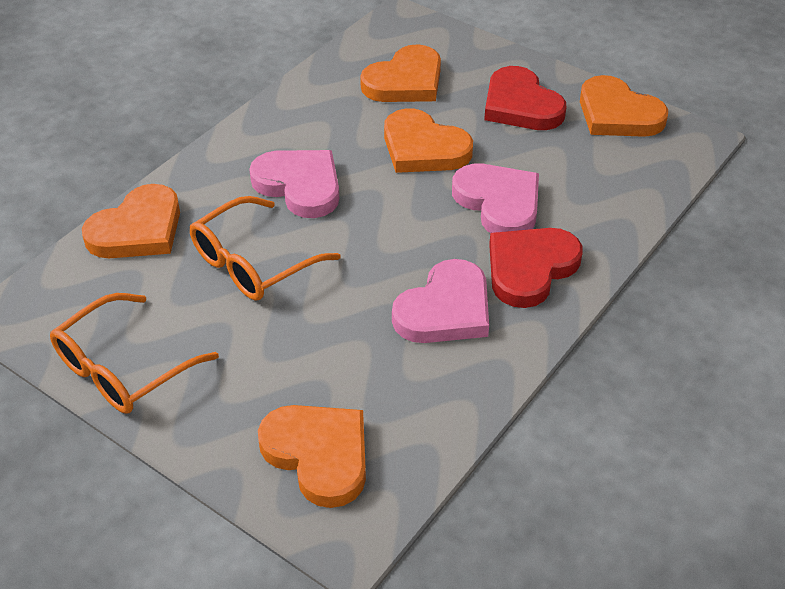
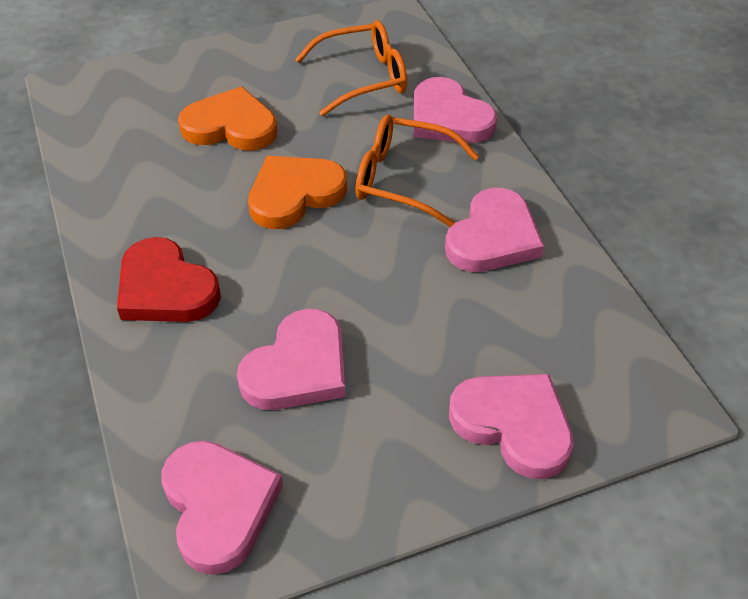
orange heart: [82,184,180,258] [258,405,366,508] [360,44,441,102] [384,108,473,173] [580,75,668,137] = 5 -> [178,86,277,151] [248,156,347,229] = 2
pink heart: [249,150,339,218] [392,259,489,343] [452,164,539,233] = 3 -> [162,441,283,575] [237,309,346,410] [414,77,497,143] [445,188,544,272] [449,374,574,479] = 5
red heart: [484,66,567,130] [489,228,582,308] = 2 -> [117,237,221,322] = 1

